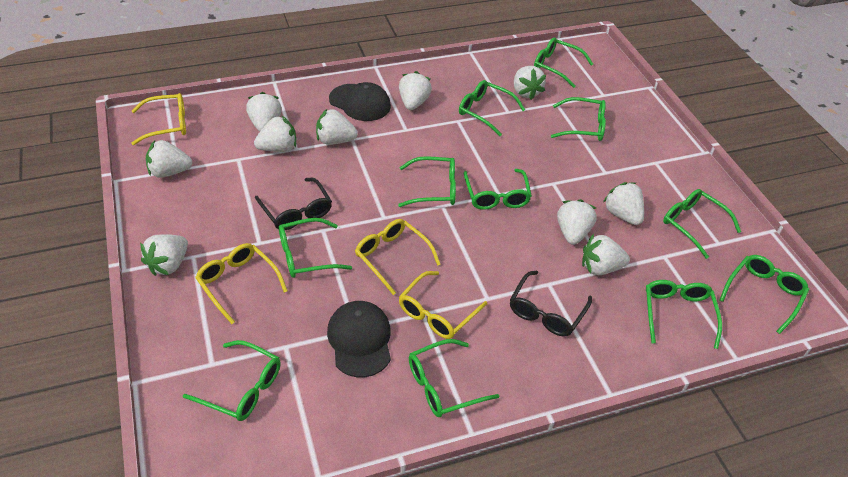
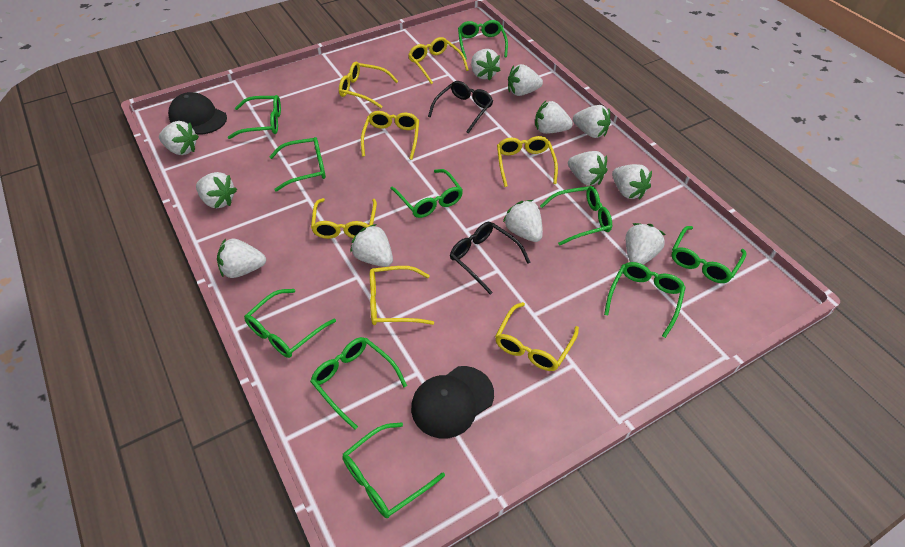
green glasses: [183,340,281,421] [279,218,352,278] [398,156,456,207] [409,339,499,417] [459,80,525,136] [464,169,532,210] [534,37,593,88] [551,97,606,141] [646,280,722,349] [663,189,741,259] [720,255,809,334] = 11 -> [228,95,281,139] [244,289,336,358] [269,137,326,192] [310,337,407,430] [342,422,445,518] [390,169,463,218] [458,20,508,59] [540,186,612,246] [604,262,686,338] [671,226,747,283] = 10
white strawberry: [140,234,188,276] [146,140,192,178] [246,92,282,132] [254,115,296,152] [316,109,358,145] [399,71,432,110] [514,66,546,100] [557,199,597,245] [582,234,630,275] [603,182,644,225] = 10 -> [159,121,199,155] [196,172,237,208] [217,238,266,278] [350,224,393,267] [471,49,500,81] [503,200,543,242] [508,64,543,96] [535,101,573,134] [568,151,608,186] [573,105,611,138] [612,164,652,200] [626,223,666,265] = 12
yellow glasses: [131,93,186,145] [195,243,288,324] [355,219,441,295] [399,271,487,339] = 4 -> [311,198,377,239] [339,62,398,108] [361,111,419,160] [370,266,434,325] [408,37,469,84] [495,302,579,371] [497,136,558,187] = 7

